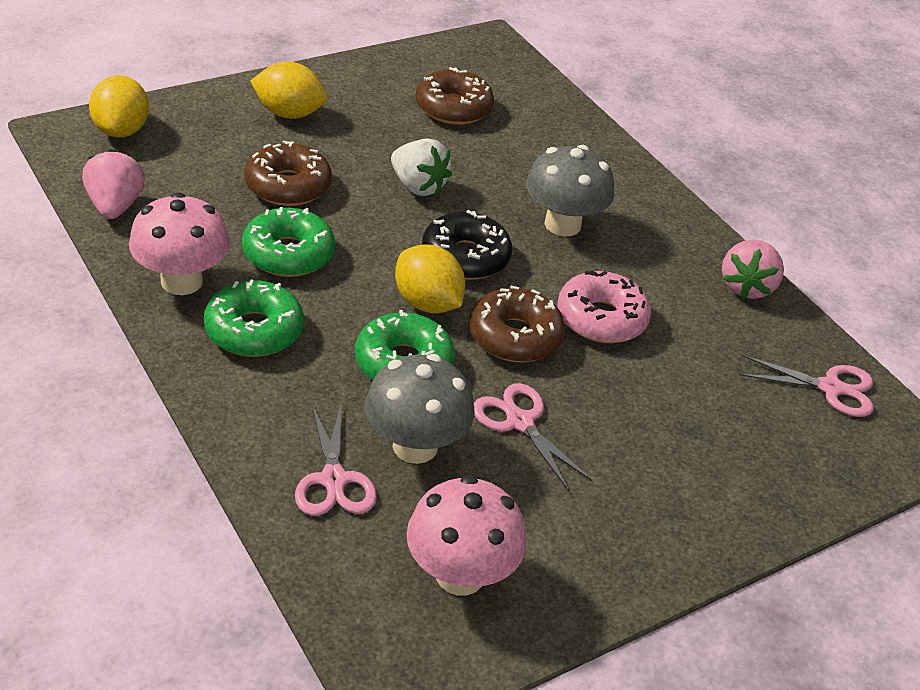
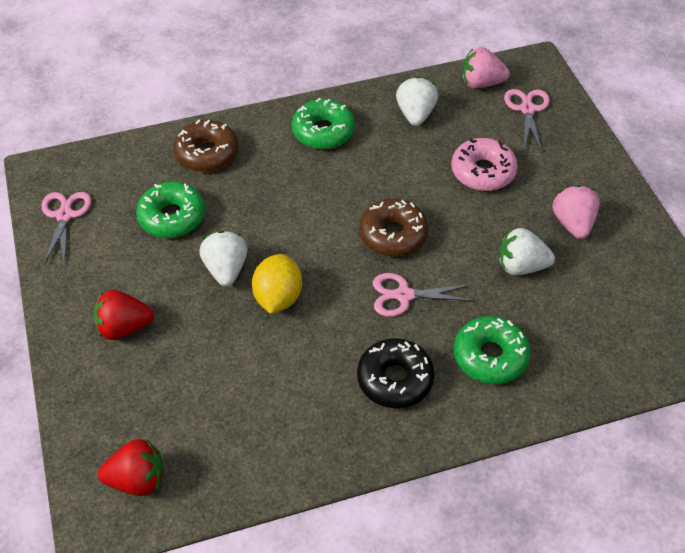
brown donut: [244,141,332,206] [416,67,494,125] [469,286,565,362] = 3 -> [173,120,238,172] [359,199,428,257] = 2
grey mushroom: [365,354,475,464] [526,145,614,236] = 2 -> none = 0
pink mushroom: [129,192,230,295] [406,475,527,596] = 2 -> none = 0
red strawberry: none = 0 -> [93,290,154,340] [98,439,163,496] = 2
white strawberry: [391,139,452,196] = 1 -> [199,231,248,287] [396,77,438,126] [499,228,555,275] = 3
yellow lemon: [89,75,149,138] [251,62,327,119] [395,245,465,313] = 3 -> [252,254,302,314] = 1

